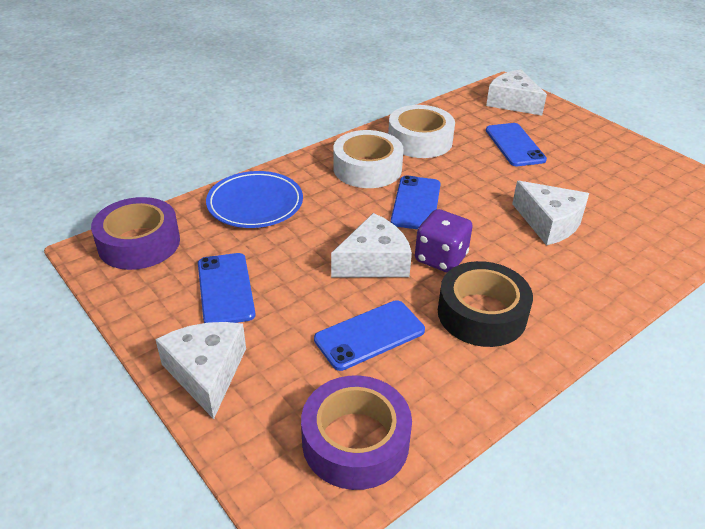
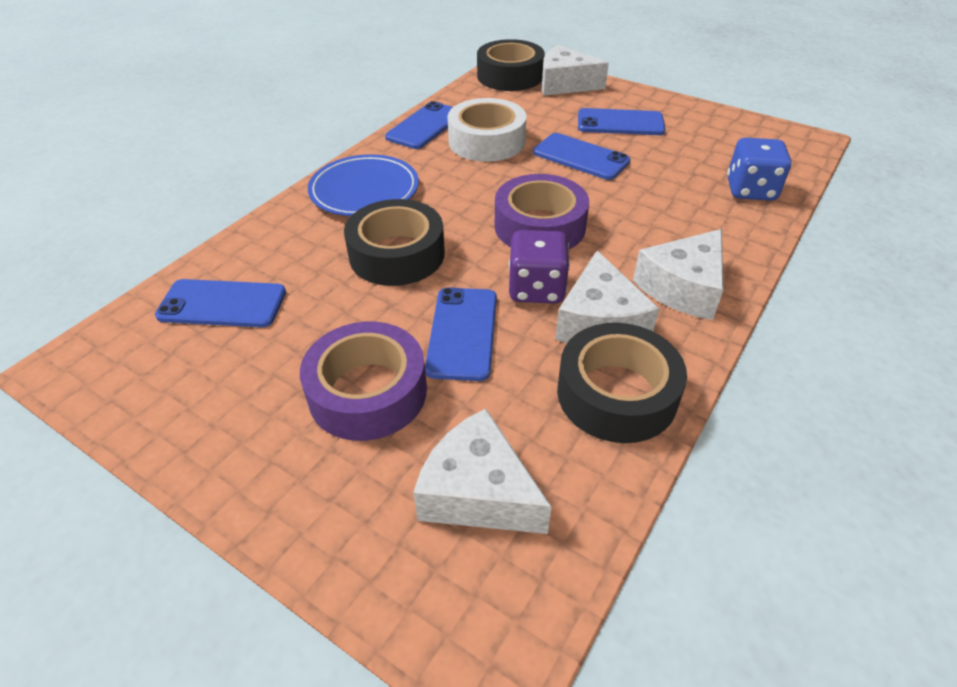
black tape: [438,261,533,347] = 1 -> [344,199,445,286] [477,39,545,91] [557,323,687,443] = 3
blue dice: none = 0 -> [727,138,791,201] = 1
blue phone: [198,253,255,323] [314,300,425,371] [391,176,441,229] [486,123,547,166] = 4 -> [155,279,286,327] [385,101,453,149] [425,287,497,381] [533,133,631,180] [578,108,665,135] = 5
white tape: [333,130,404,188] [388,105,455,158] = 2 -> [447,98,527,162] = 1

